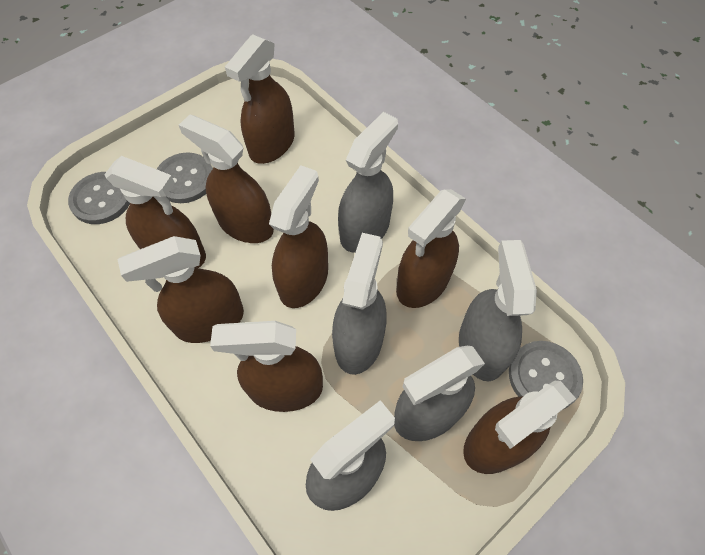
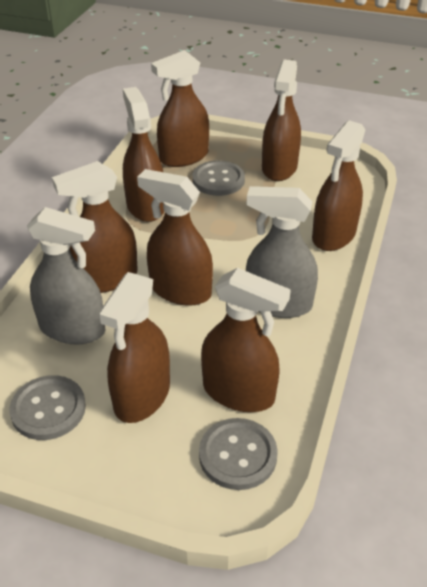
grey spray bottle: [306,400,395,511] [332,233,387,375] [338,112,398,253] [394,346,485,441] [459,240,537,381] = 5 -> [27,207,105,344] [246,186,318,318] = 2

